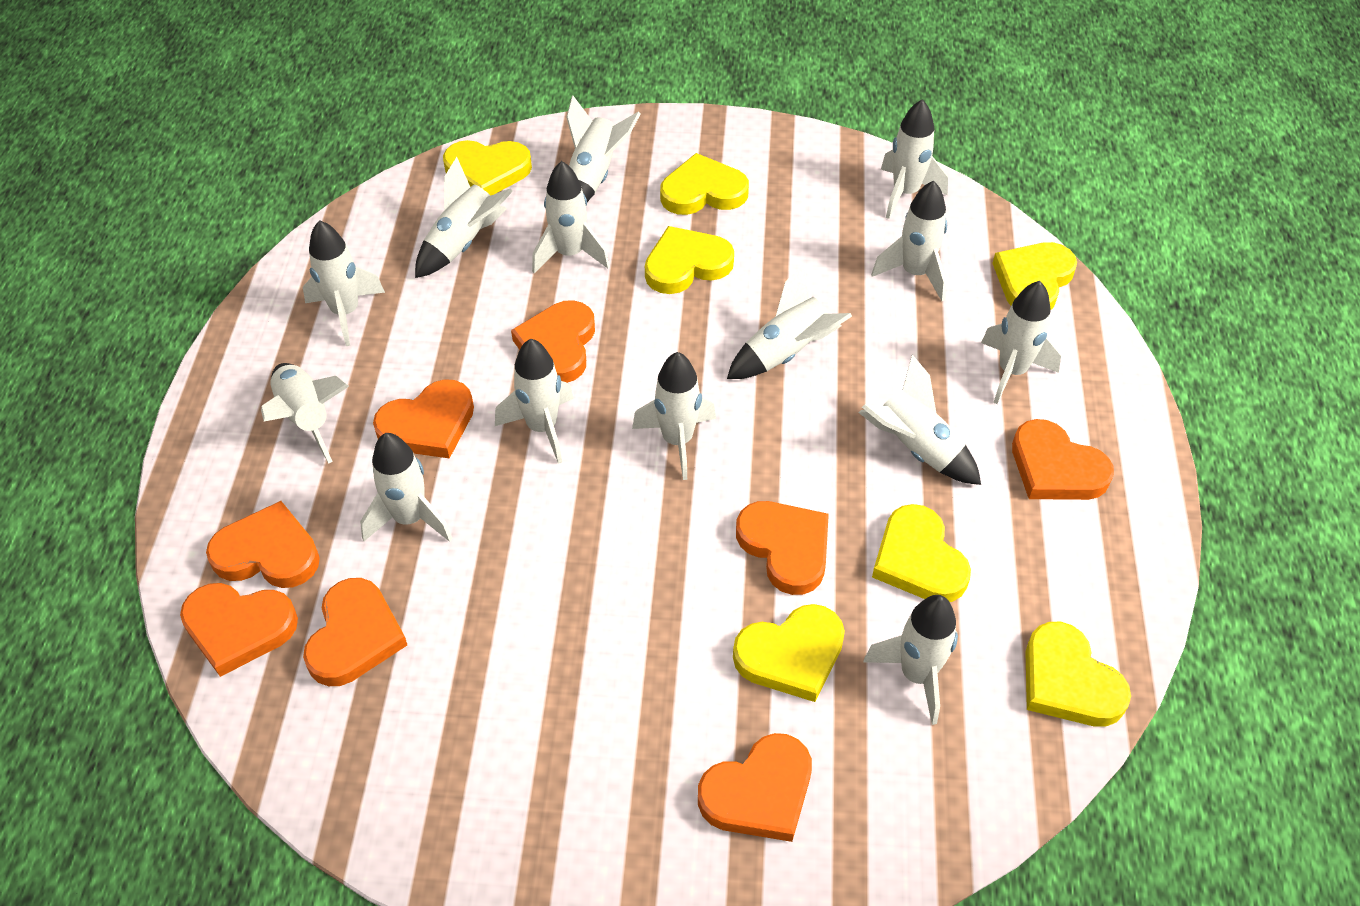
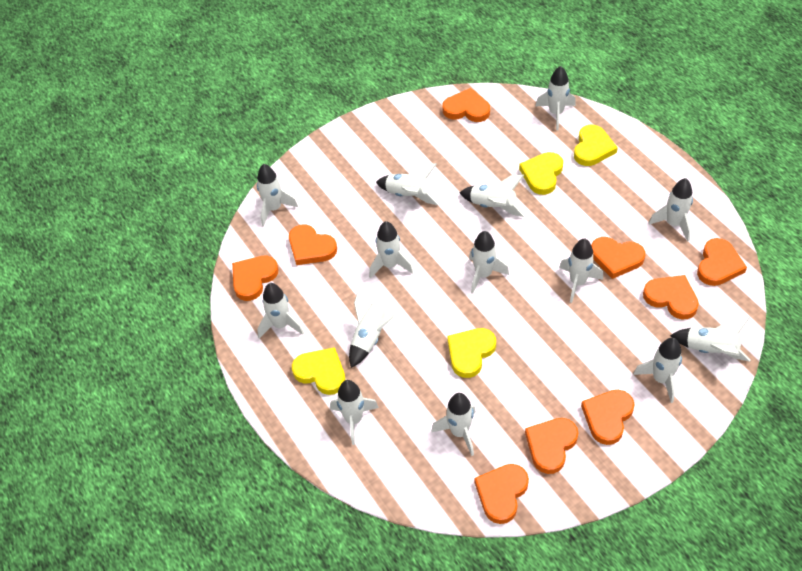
orange heart: [180,583,298,677] [206,501,320,588] [303,578,407,686] [373,379,474,459] [511,300,595,383] [698,733,812,842] [736,501,829,595] [1012,419,1114,500] = 8 -> [232,256,278,301] [289,224,337,265] [443,88,490,122] [474,464,529,524] [525,418,578,474] [581,390,635,445] [591,237,645,279] [643,275,699,319] [697,238,747,286] = 9
yellow heart: [443,140,532,196] [645,226,734,294] [660,153,749,215] [733,604,845,702] [872,504,971,602] [992,242,1077,310] [1025,622,1131,727] = 7 -> [292,347,346,395] [447,328,496,378] [519,152,563,195] [574,125,618,166] = 4

